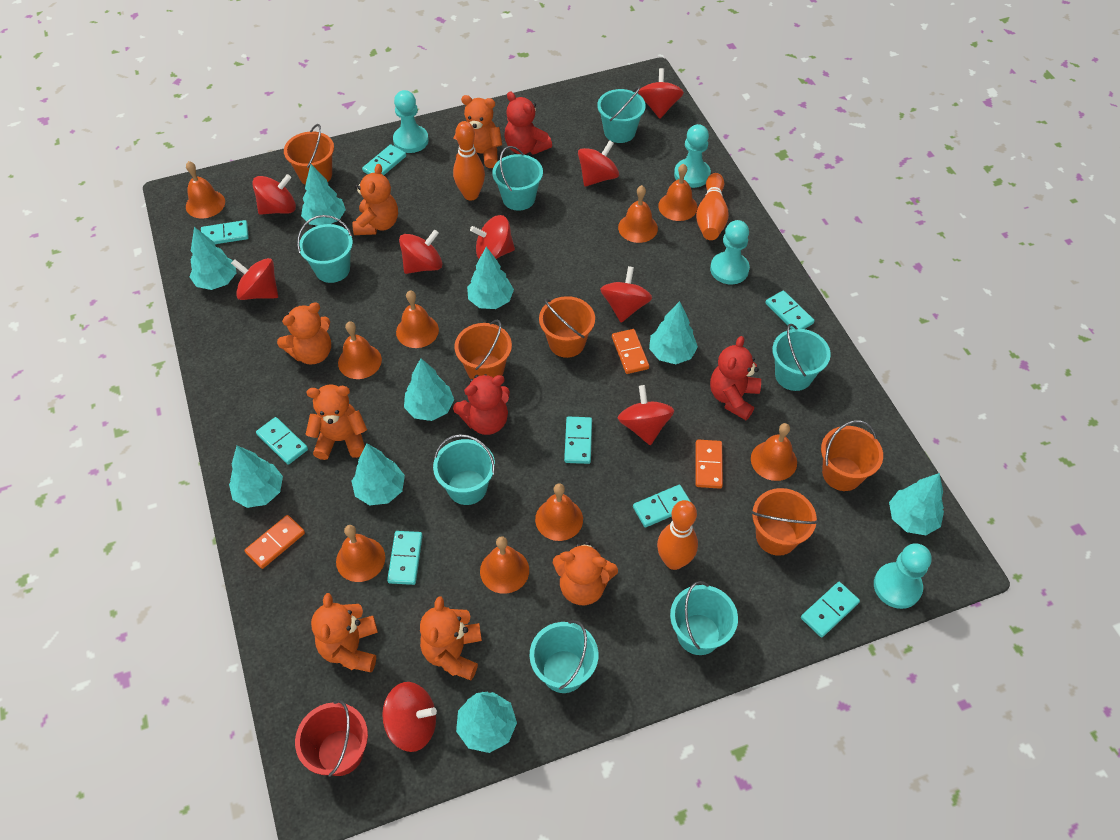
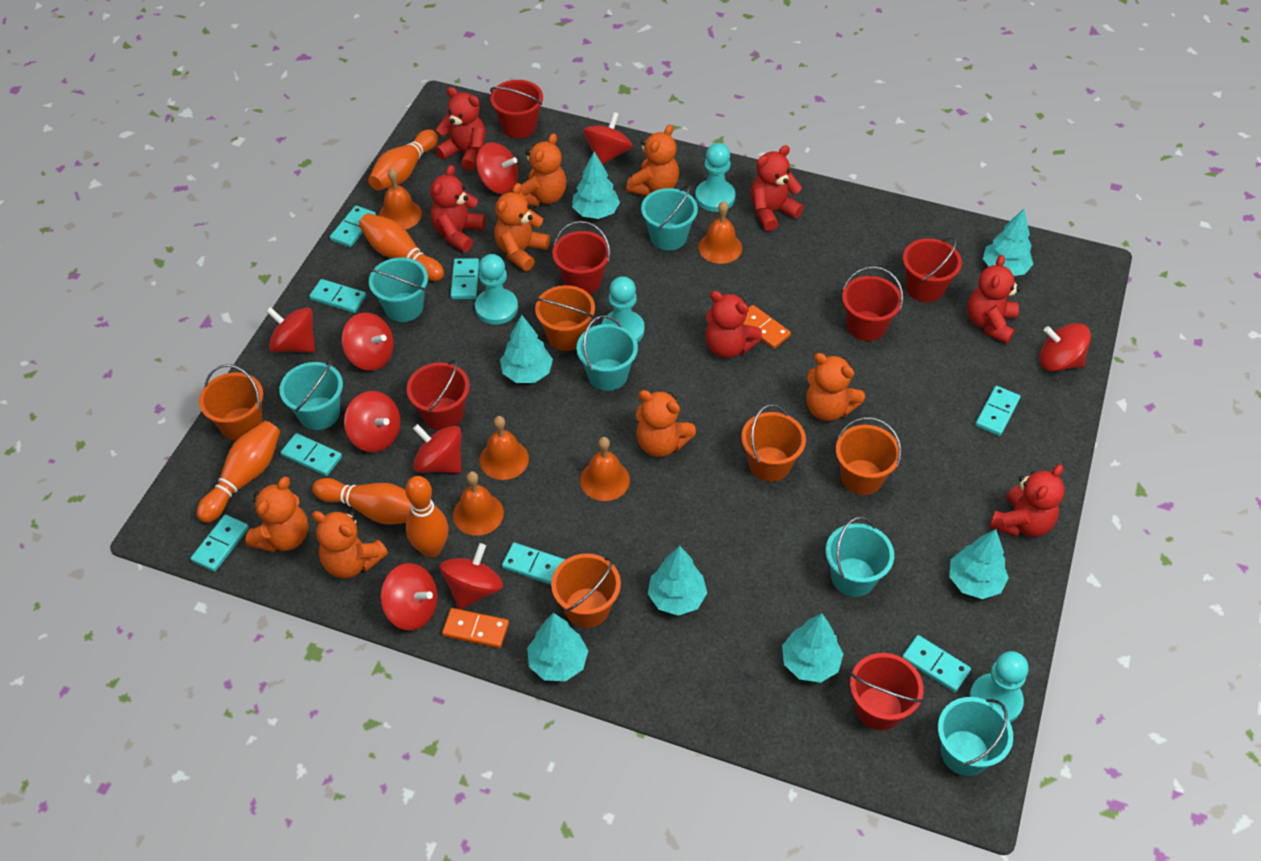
orange bell: [186,161,225,218] [336,525,385,582] [338,322,382,379] [396,290,439,348] [480,536,529,594] [535,483,583,541] [618,185,658,243] [658,164,697,221] [751,423,797,481] = 9 -> [379,168,422,230] [453,471,504,536] [480,416,529,480] [580,437,630,501] [698,201,742,264] = 5
orange bowling pin: [453,121,485,201] [657,500,698,570] [696,173,729,240] = 3 -> [197,421,280,523] [312,478,411,525] [359,213,444,281] [368,129,438,191] [405,476,448,558] = 5
orange domino: [245,515,305,569] [612,329,649,374] [695,440,723,489] = 3 -> [442,608,509,648] [743,305,791,349] = 2
red bucket: [295,700,368,777] = 1 -> [407,359,470,430] [490,80,543,138] [552,221,611,294] [842,266,903,341] [850,653,924,730] [903,237,962,302] = 6
red teddy bear: [453,374,510,435] [505,91,552,155] [710,336,761,420] = 3 -> [430,165,486,252] [435,87,486,170] [706,291,762,358] [751,145,804,231] [967,255,1021,344] [990,464,1064,537] = 6
turquoise bucket: [297,215,353,283] [433,434,495,505] [492,146,543,211] [530,620,598,693] [597,86,646,143] [670,581,738,655] [772,324,831,391] = 7 -> [279,360,343,430] [369,257,428,322] [577,315,638,391] [641,185,698,250] [826,517,894,597] [938,697,1013,776] = 6
turquoise tree: [190,227,236,290] [229,446,283,508] [301,164,346,226] [352,444,405,505] [404,358,454,421] [456,692,517,753] [467,247,514,309] [649,301,698,364] [889,473,944,535] = 9 -> [500,315,553,383] [527,613,588,681] [572,151,620,219] [648,546,707,616] [782,613,843,682] [949,529,1009,599] [983,209,1033,276] = 7

